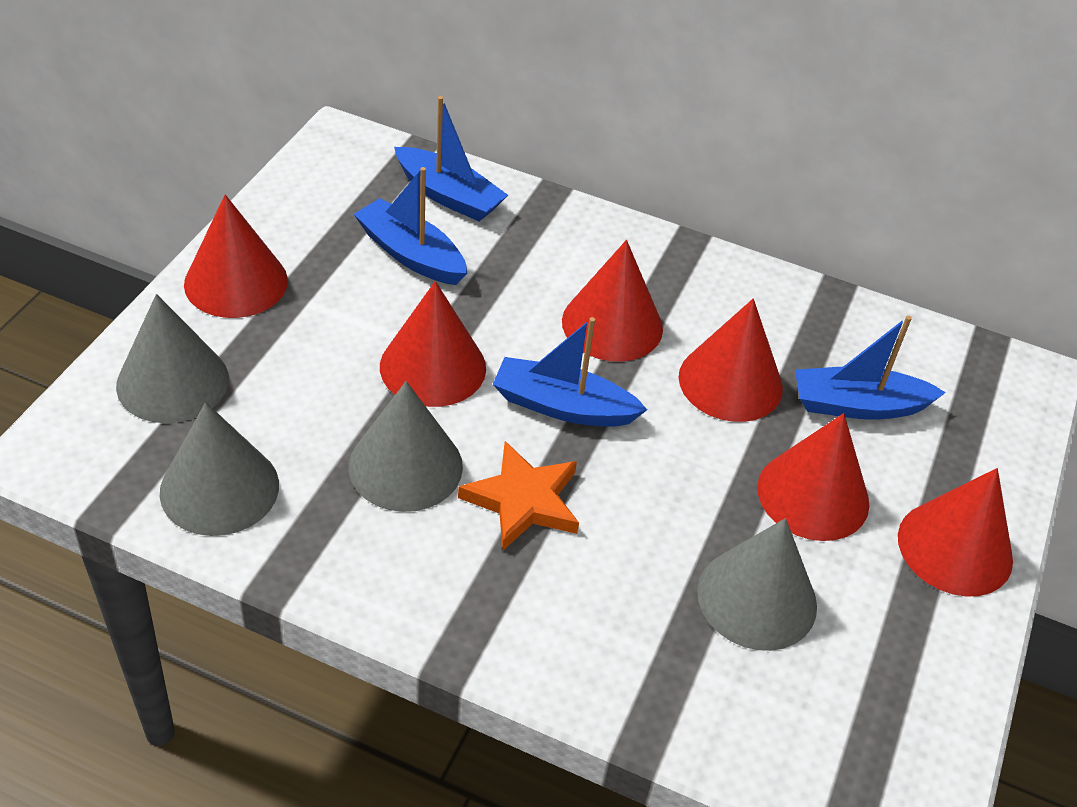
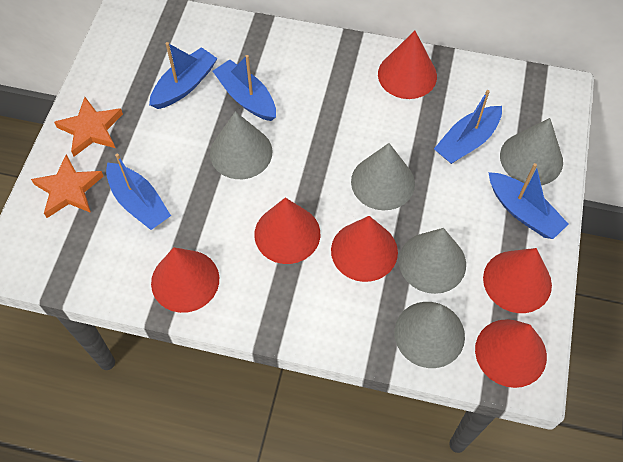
blue boat: [354,167,467,285] [394,96,508,221] [493,317,647,427] [795,315,946,420] = 4 -> [106,153,171,230] [149,42,218,109] [213,55,276,121] [434,90,502,164] [488,163,568,239] = 5
grey cone: [116,294,229,423] [160,402,279,536] [349,381,463,512] [697,518,817,651] = 4 -> [210,111,272,179] [351,143,415,210] [394,302,465,368] [399,228,466,294] [500,118,563,185] = 5
orange star: [458,441,579,550] = 1 -> [31,154,103,218] [54,97,123,157] = 2

